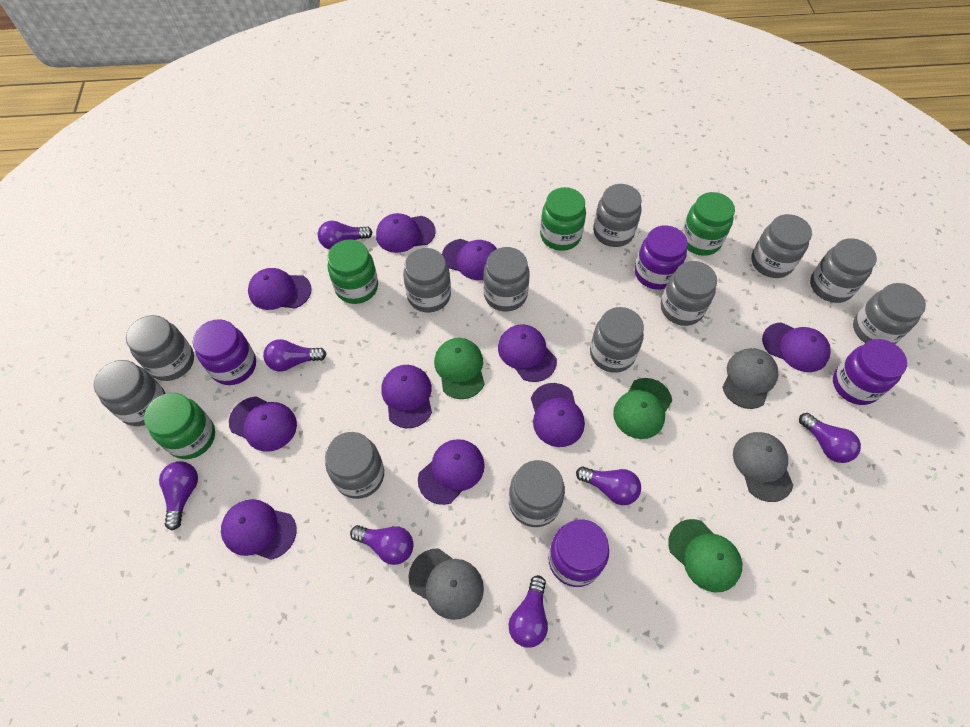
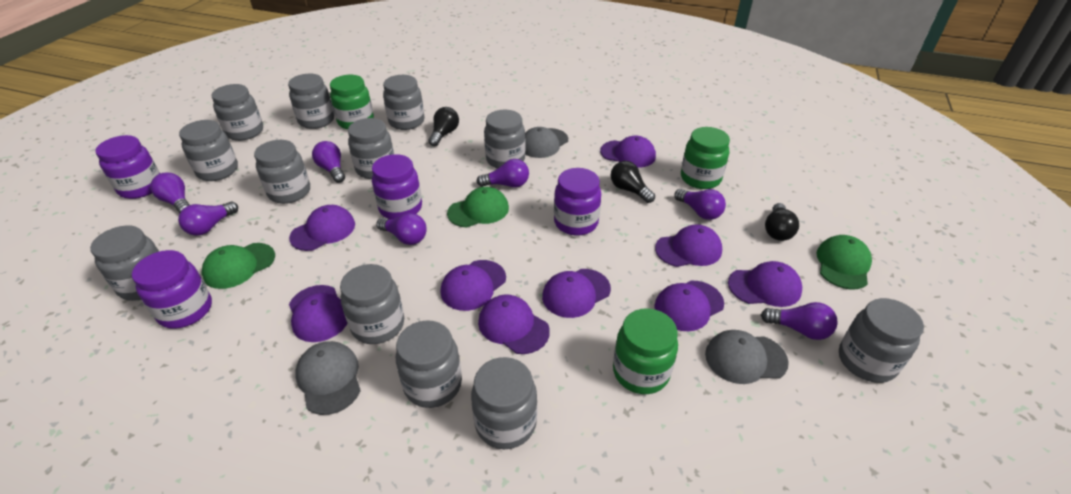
black light bulb: none = 0 -> [428,107,459,146] [611,161,655,203] [765,203,799,241] = 3
green jar: [144,393,215,459] [327,239,378,304] [540,187,586,251] [682,192,735,256] = 4 -> [330,75,374,130] [613,308,678,394] [681,127,730,189] = 3
purple cap: [221,499,296,560] [229,396,297,452] [248,268,312,310] [376,213,436,253] [382,365,432,428] [418,439,485,505] [442,239,497,280] [498,324,557,382] [531,383,585,447] [762,322,831,372] = 10 -> [289,205,355,251] [289,285,347,342] [441,260,506,311] [478,295,550,354] [542,269,611,318] [600,136,656,168] [654,281,724,331] [655,224,722,267] [728,261,802,307] = 9

